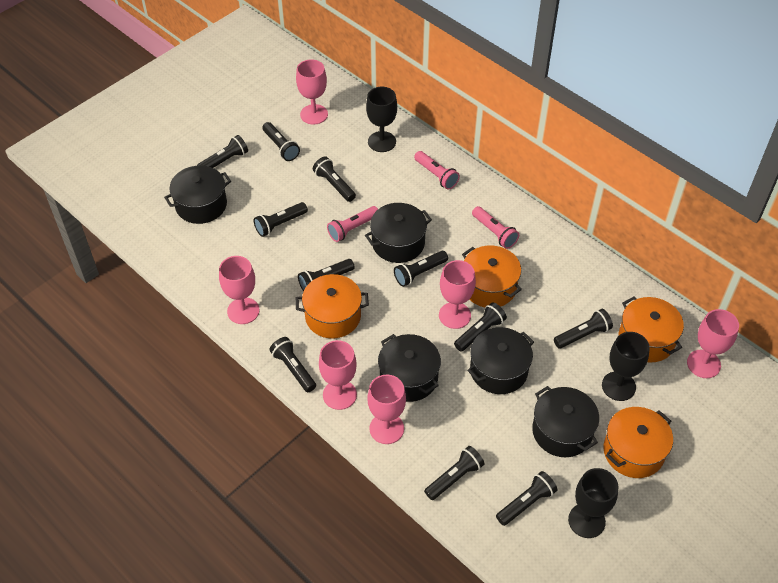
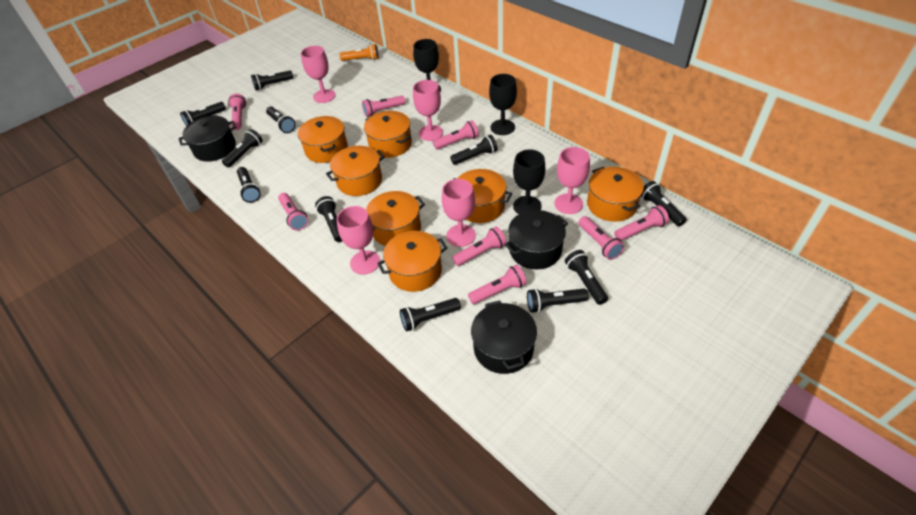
black pot: [164,165,231,224] [365,203,432,263] [378,334,441,402] [467,327,534,394] [532,386,599,457] = 5 -> [179,115,236,162] [471,300,537,374] [505,210,568,269] = 3
orange flashlight: none = 0 -> [340,44,379,61] = 1
orange pot: [296,274,369,338] [462,245,522,307] [603,407,673,478] [619,297,684,363] = 4 -> [298,116,348,163] [326,146,385,196] [364,111,412,158] [366,191,425,246] [377,231,447,292] [454,169,512,223] [587,167,644,222] = 7
pink flashlight: [327,206,378,242] [414,151,460,190] [472,206,519,249] = 3 -> [228,93,246,130] [278,193,308,230] [362,95,405,117] [433,120,479,149] [452,227,506,266] [468,265,526,304] [578,216,624,260] [614,205,669,241] = 8
pink goblet: [219,256,259,324] [296,59,328,125] [319,340,357,410] [367,375,406,444] [439,260,476,329] [687,309,739,378] = 6 -> [301,46,336,103] [337,206,380,275] [413,80,443,141] [442,179,476,247] [554,147,590,214] = 5

